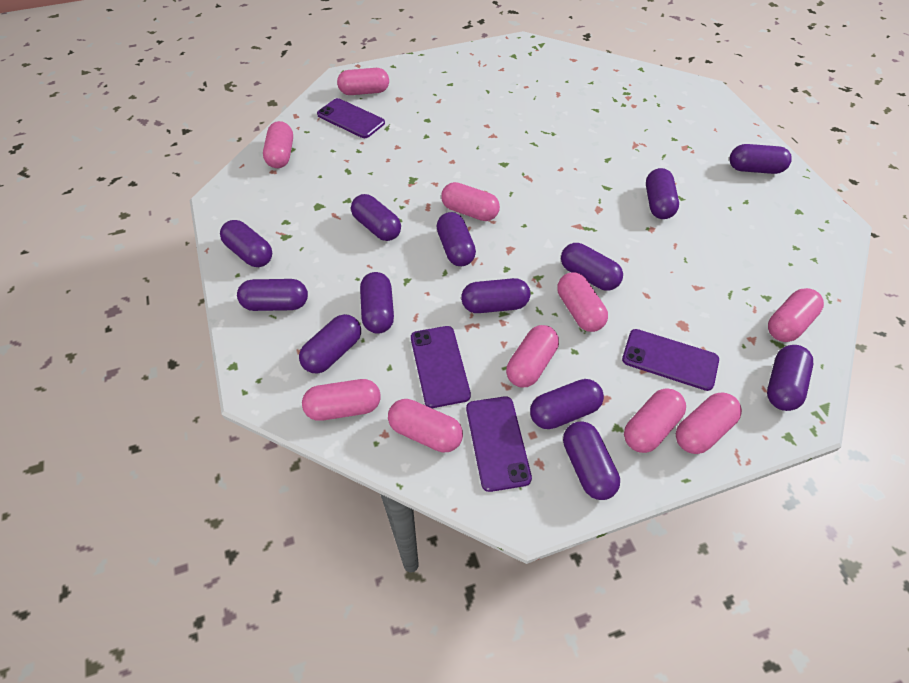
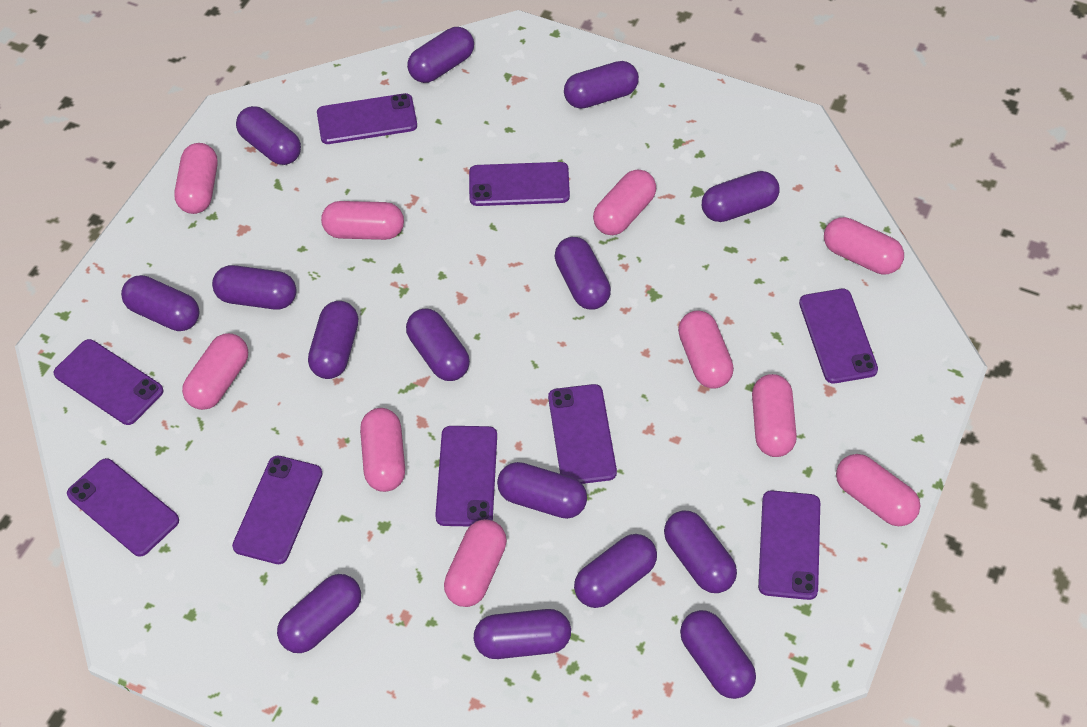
purple capsule: [220,220,272,267] [237,279,308,311] [299,314,361,373] [351,194,401,241] [360,272,394,334] [436,212,476,266] [461,278,530,313] [530,379,604,429] [561,243,623,291] [563,421,620,500] [646,168,679,219] [729,144,792,174] [767,345,813,411] = 13 -> [121,275,199,331] [212,265,296,310] [236,106,301,165] [277,574,361,653] [308,301,358,379] [406,309,470,381] [407,27,474,83] [474,609,571,659] [497,462,587,519] [555,237,611,310] [564,61,639,109] [574,534,657,608] [664,511,737,593] [680,610,756,699] [702,171,779,222] = 15
purple phone: [317,98,385,138] [411,326,471,408] [466,396,532,492] [622,329,719,391] = 4 -> [53,339,164,425] [67,458,179,557] [232,456,323,564] [317,93,417,144] [435,426,497,526] [469,162,570,206] [548,384,617,484] [758,490,820,600] [799,289,878,384] = 9

